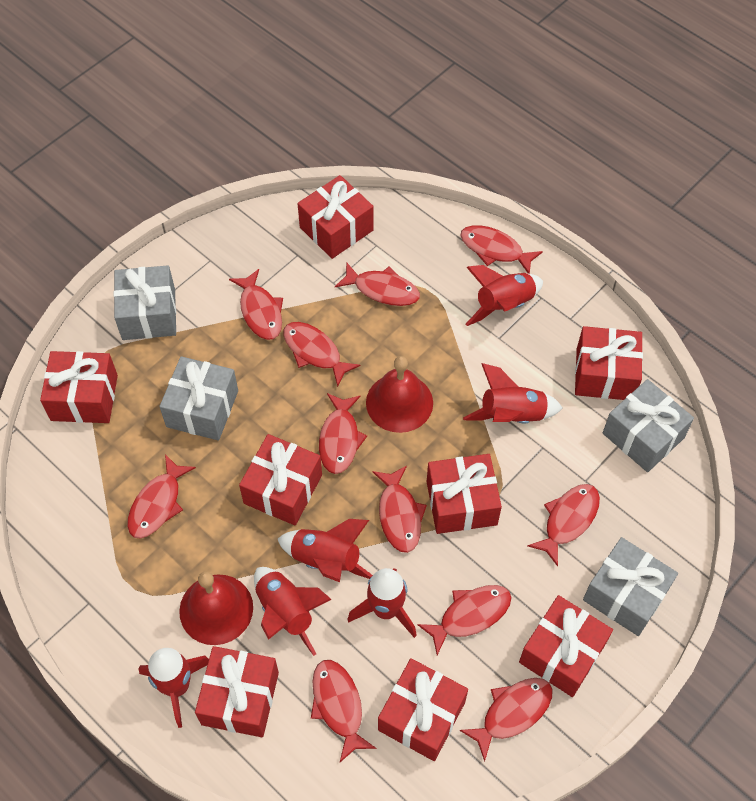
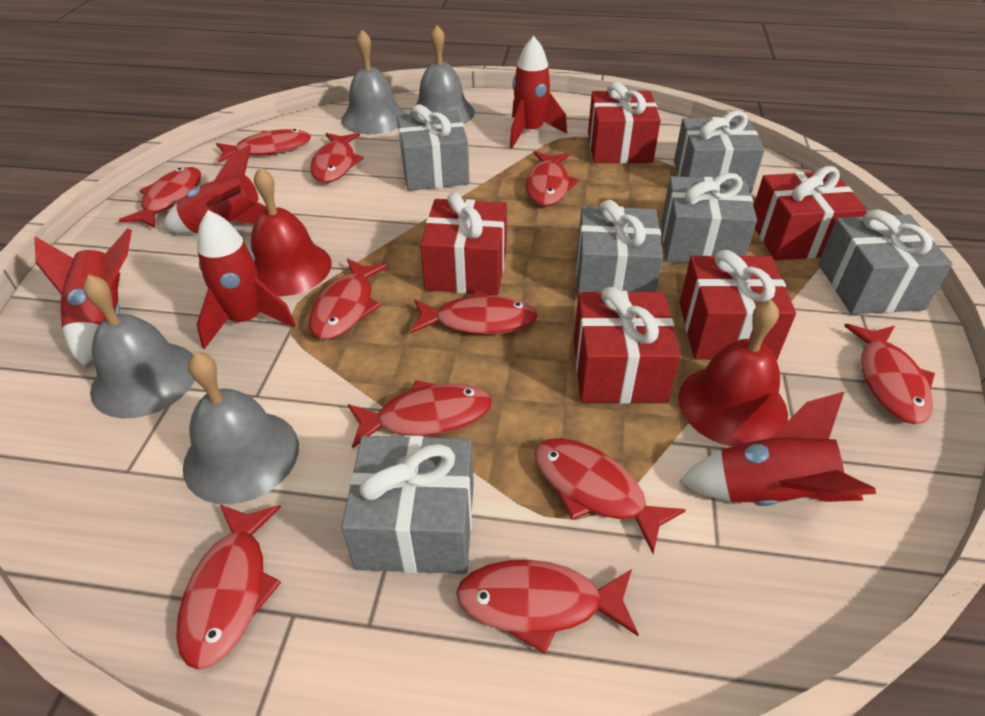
grey bell: none = 0 -> [83,274,195,418] [183,352,299,504] [341,30,406,134] [410,25,475,124] = 4
grey gift: [114,265,176,340] [160,356,238,440] [583,537,678,636] [603,379,694,472] = 4 -> [341,435,474,574] [397,104,470,191] [576,200,663,299] [661,173,757,263] [674,111,765,193] [818,210,953,314] = 6
red gift: [40,351,118,423] [195,646,279,737] [239,434,322,525] [298,175,374,259] [378,658,468,761] [427,454,502,534] [519,595,613,697] [575,326,643,400] = 8 -> [420,192,507,295] [574,287,681,404] [588,82,661,164] [679,250,796,360] [754,166,867,260] = 5
red rocket: [138,648,209,728] [254,567,332,656] [278,519,373,582] [347,568,417,638] [463,363,562,424] [466,265,543,326] = 6 -> [35,228,132,367] [163,145,267,233] [196,210,296,349] [510,36,567,148] [679,391,876,506] = 5

